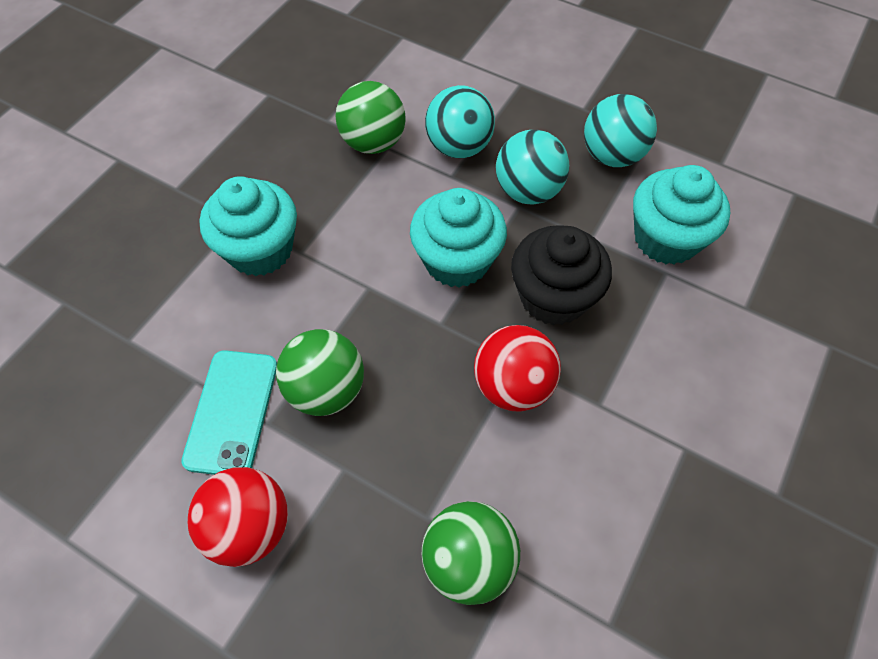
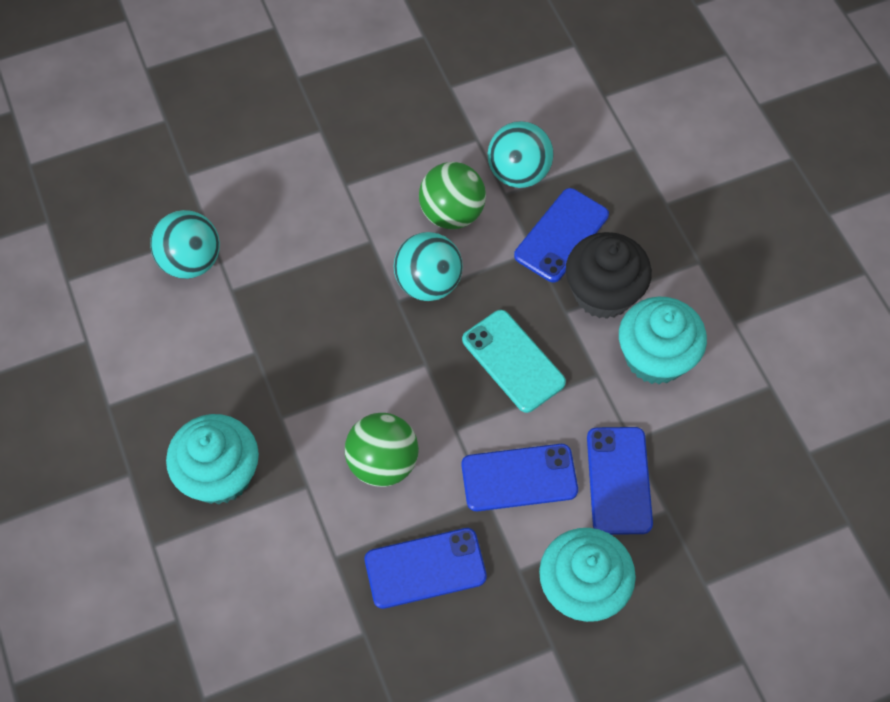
blue phone: none = 0 -> [365,528,487,609] [461,444,578,511] [514,188,609,282] [587,427,653,535] = 4
green ball: [276,329,364,416] [335,81,406,154] [422,501,520,605] = 3 -> [345,413,419,487] [419,162,486,229] = 2
red ball: [188,467,288,567] [474,325,561,412] = 2 -> none = 0

